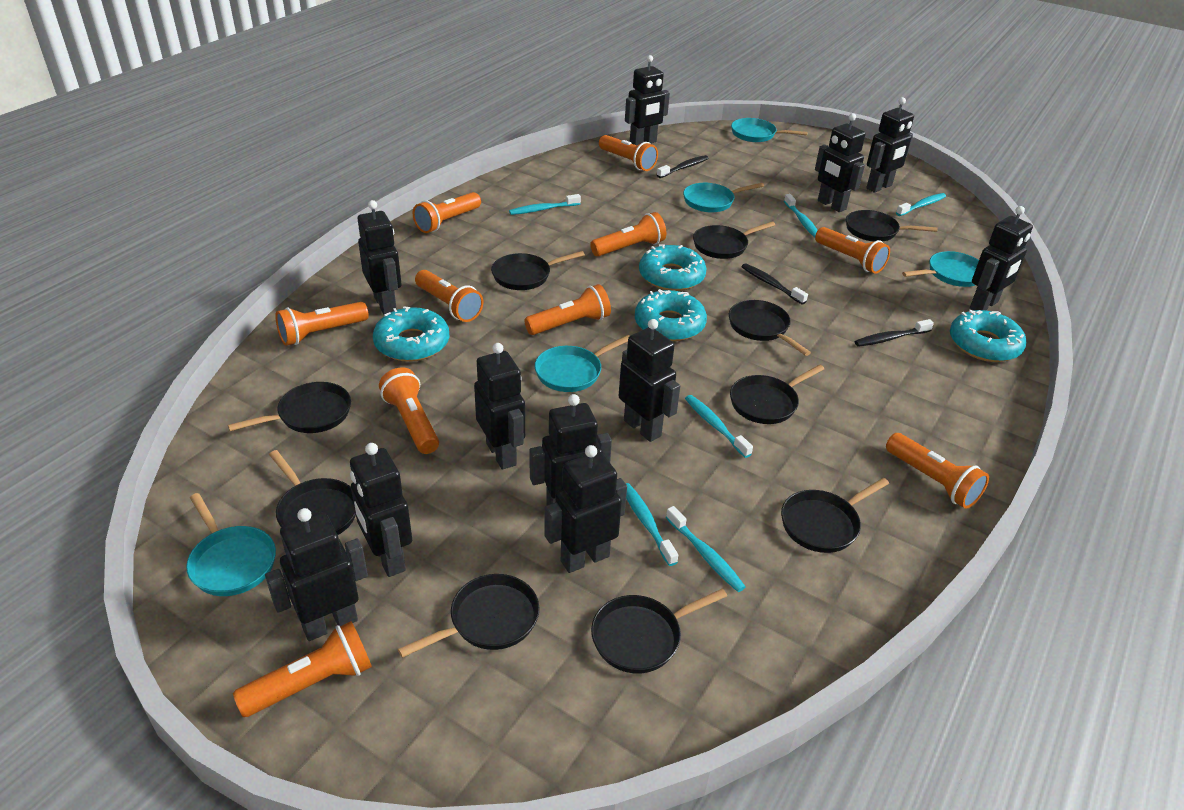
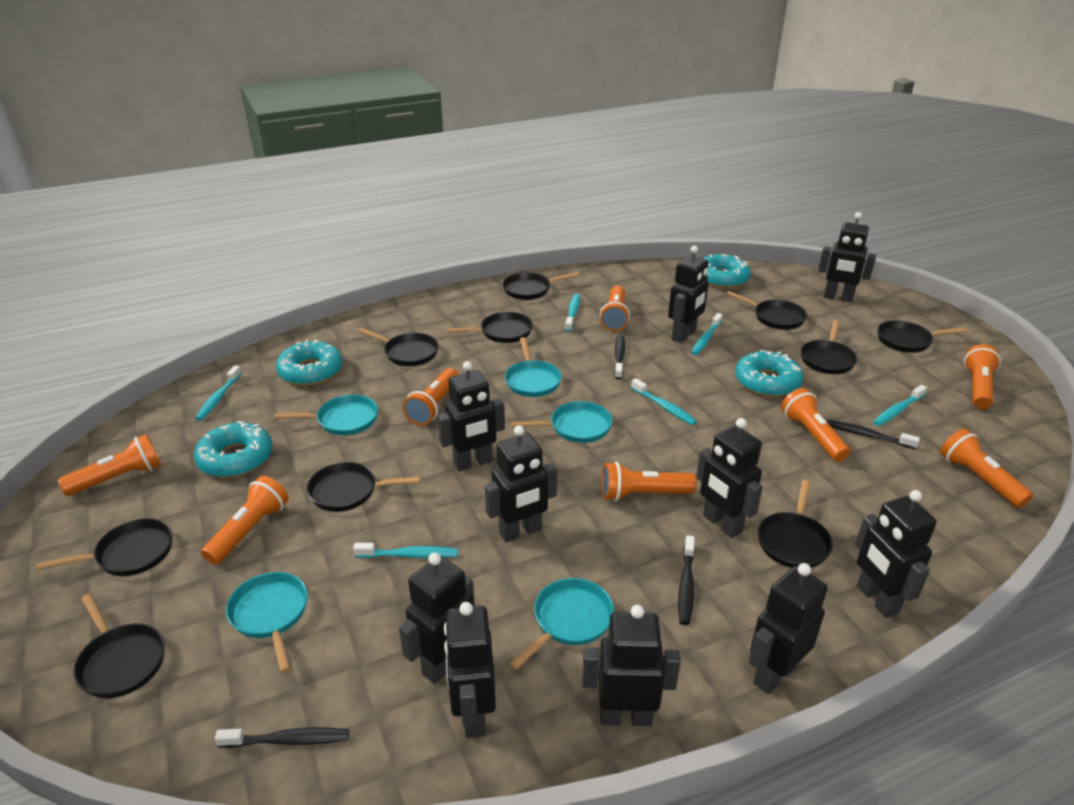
black robot: [265,508,368,641] [350,443,412,577] [358,200,402,314] [474,343,525,470] [530,394,612,506] [544,445,627,573] [619,319,680,442] [625,55,670,145] [815,113,866,212] [866,97,914,193] [970,206,1033,310] = 11 -> [399,553,475,684] [437,361,505,472] [444,602,496,738] [485,425,557,543] [582,605,681,726] [668,246,709,343] [696,418,763,538] [749,563,828,694] [818,212,876,303] [855,490,937,618] = 10
black toothbrush: [657,155,709,178] [741,263,808,305] [855,319,934,347] = 3 -> [215,728,349,748] [614,335,625,380] [678,535,695,625] [827,420,920,449] = 4
orange flashlight: [233,621,372,717] [275,302,369,346] [379,367,439,454] [413,192,481,233] [415,270,483,322] [524,284,611,335] [590,212,666,256] [599,135,658,171] [815,227,890,274] [886,433,989,509] = 10 -> [58,434,161,496] [201,476,289,565] [403,368,459,426] [600,286,630,331] [602,462,697,501] [781,388,850,462] [940,429,1033,508] [964,344,1001,409] = 8

